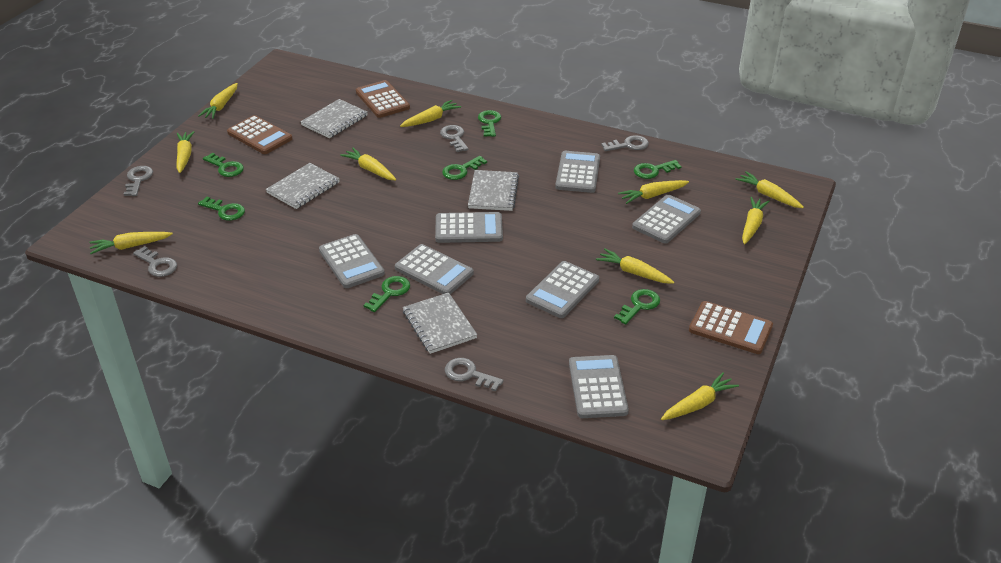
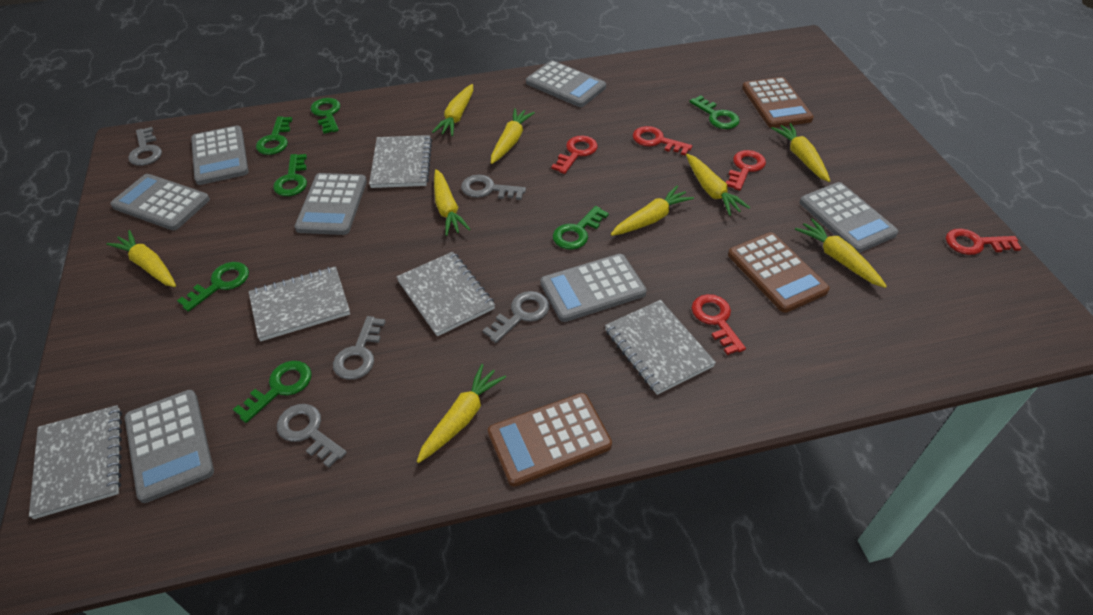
grey notebook: [266,163,340,209] [300,99,368,138] [403,292,477,354] [468,170,519,211] = 4 -> [29,405,122,519] [248,266,350,341] [369,135,432,188] [396,252,495,336] [605,300,716,395] = 5
red key: none = 0 -> [551,136,598,174] [633,126,692,156] [692,294,746,355] [726,150,766,191] [946,228,1022,255] = 5
yellow carrot: [89,232,173,254] [177,131,194,173] [198,83,238,119] [340,148,396,180] [400,100,461,127] [596,249,674,284] [618,180,689,204] [661,372,739,420] [735,171,804,208] [742,197,769,244] = 10 -> [106,230,176,287] [417,364,506,463] [432,84,473,136] [434,169,471,236] [491,108,535,164] [611,186,694,236] [686,154,750,216] [771,123,830,182] [795,218,887,288] = 9

